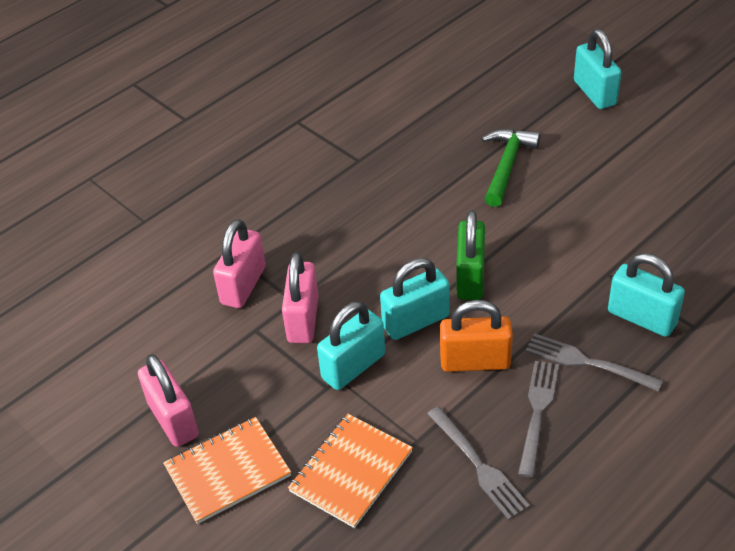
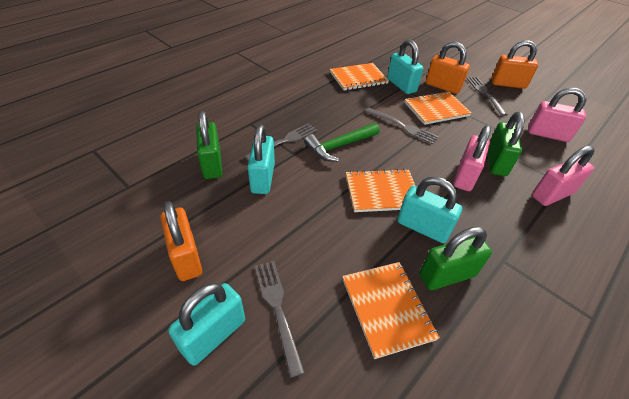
green padlock: [456,210,485,300] = 1 -> [196,111,222,179] [419,227,492,290] [487,112,524,176] = 3
grey fork: [427,407,530,520] [518,361,559,478] [526,333,663,392] = 3 -> [244,123,318,161] [255,261,305,378] [365,108,439,144] [467,77,508,116] = 4
orange notebook: [163,417,291,524] [288,414,413,528] = 2 -> [330,63,389,91] [342,262,440,359] [346,169,415,212] [404,91,471,125] = 4
orange padlock: [440,300,513,372] = 1 -> [160,201,202,281] [426,42,470,94] [491,40,538,89] = 3

